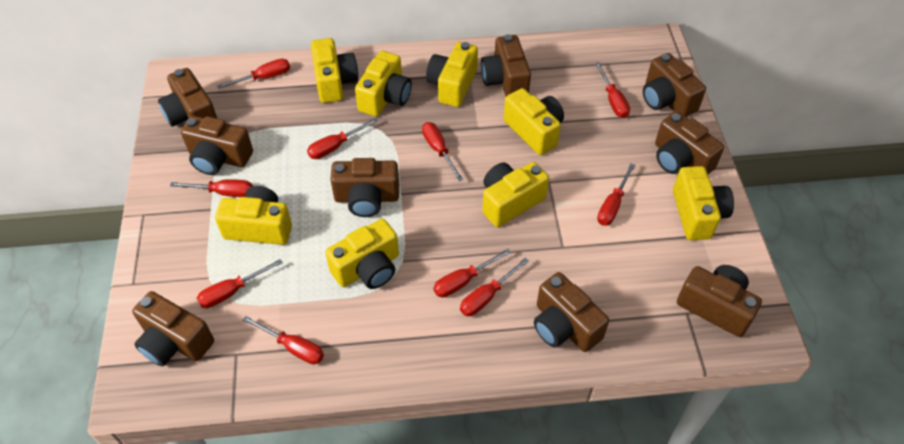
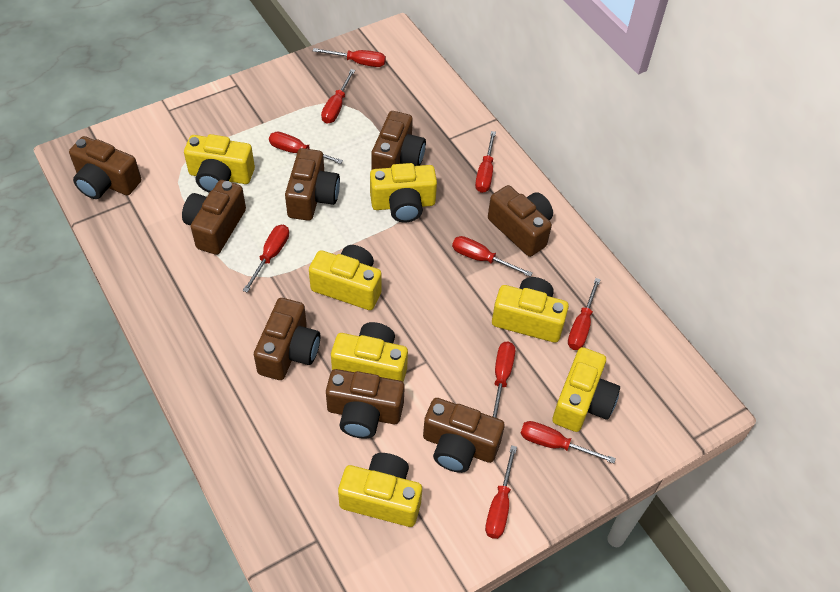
brown camera: [132,291,214,366] [158,68,217,126] [181,116,253,175] [330,158,399,217] [481,34,531,96] [534,272,609,352] [643,53,706,117] [655,111,724,174] [677,265,762,337] = 9 -> [69,136,141,199] [182,180,246,255] [254,298,320,380] [285,148,340,221] [326,369,405,439] [371,111,426,169] [423,398,505,473] [488,185,553,257] = 8
yellow camera: [215,186,292,245] [311,38,358,103] [325,219,399,289] [355,51,412,117] [426,42,478,107] [482,162,549,227] [504,88,564,155] [673,166,734,240] = 8 -> [184,134,255,193] [309,245,382,310] [331,322,408,382] [338,453,422,527] [370,163,437,223] [492,277,569,343] [552,347,620,432] = 7

